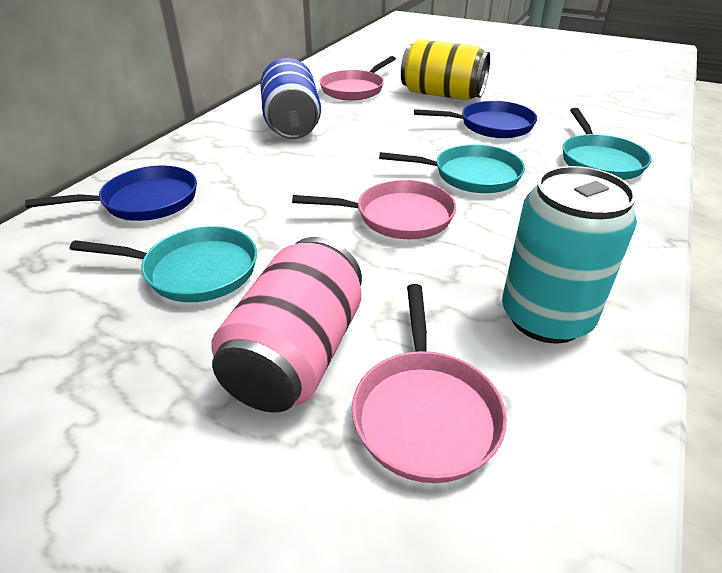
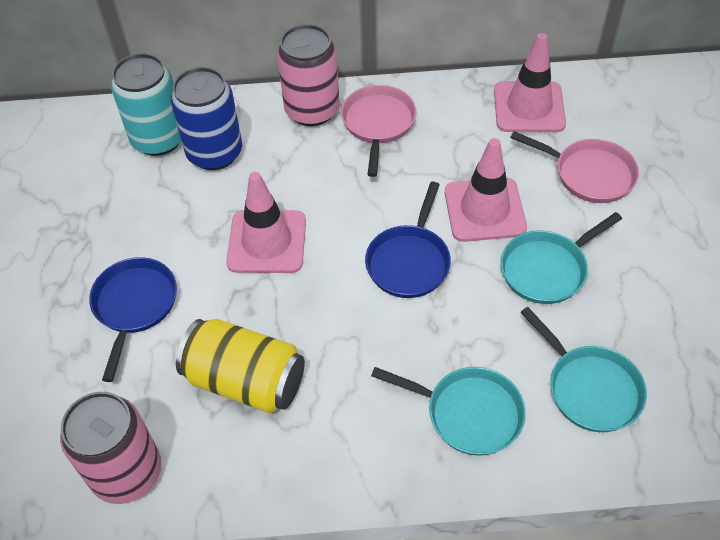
pink can: [211,237,362,412] = 1 -> [60,392,161,504] [277,24,340,126] = 2
pink pan: [292,180,456,239] [319,56,396,100] [352,284,507,483] = 3 -> [341,85,416,177] [510,131,639,203] = 2
pink traffic cone: none = 0 -> [226,172,306,273] [445,138,527,242] [494,33,566,132] = 3

